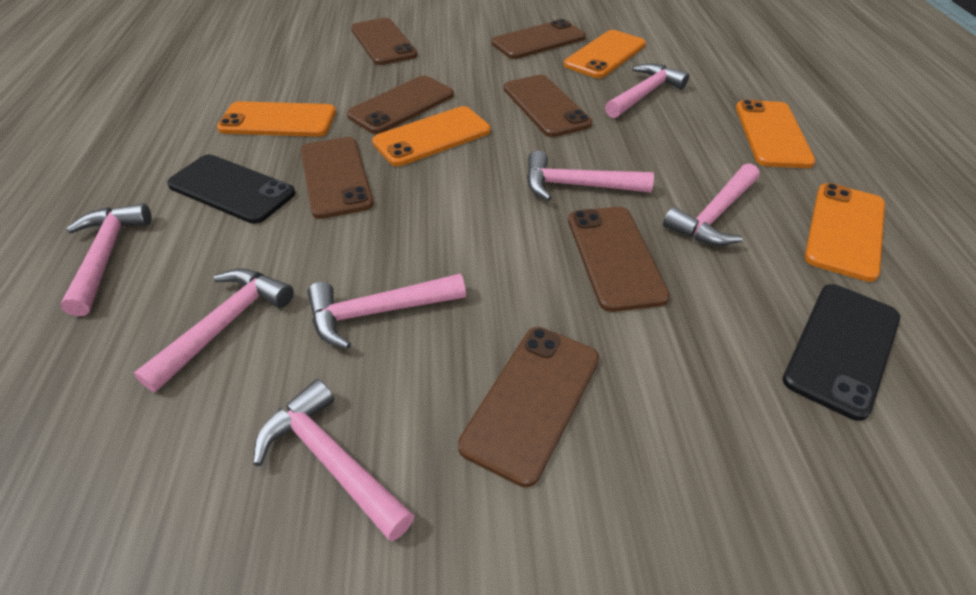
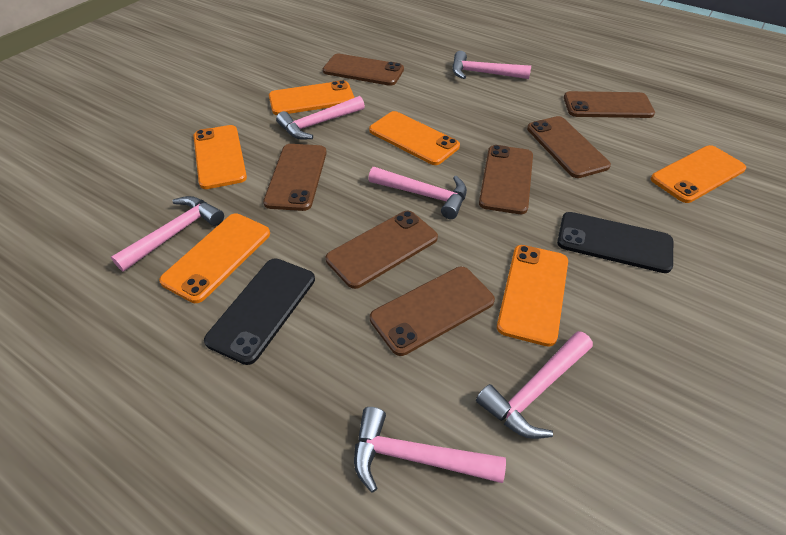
orange phone: [217,101,336,137] [372,106,491,166] [564,30,646,78] [736,100,816,168] [805,183,885,282] = 5 -> [159,214,270,303] [193,125,247,189] [269,80,354,115] [369,111,460,165] [497,245,568,347] [651,145,746,203] = 6
pink hammer: [60,203,151,316] [134,268,294,392] [253,379,415,541] [307,274,466,349] [527,150,654,201] [605,63,689,118] [663,163,760,246] = 7 -> [111,196,224,272] [276,96,365,140] [354,407,506,493] [368,167,467,219] [452,51,531,79] [476,331,593,439] = 6

